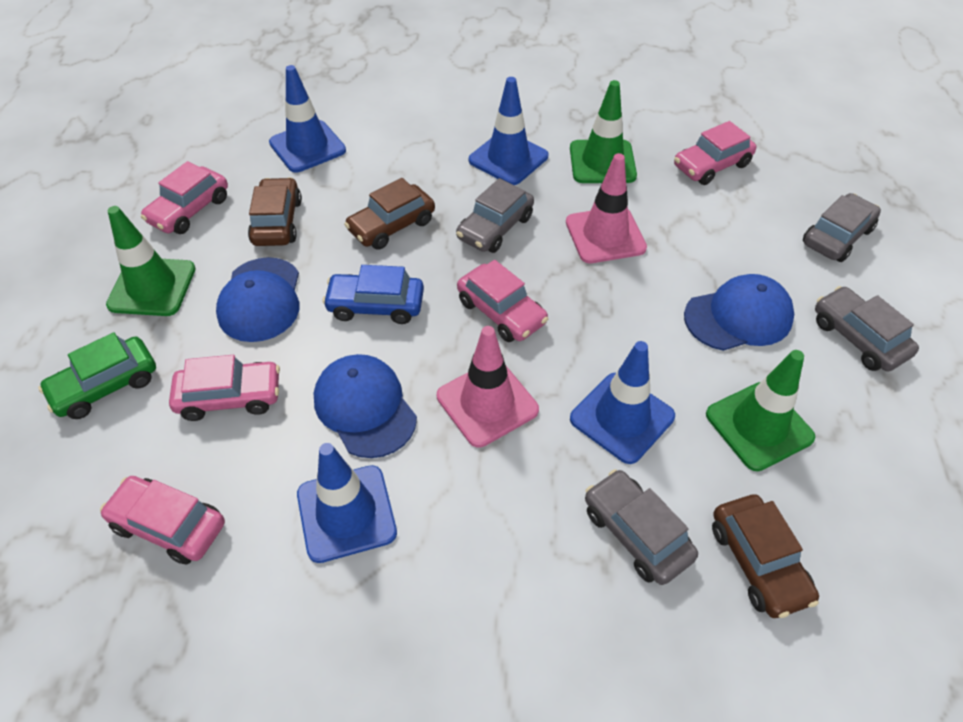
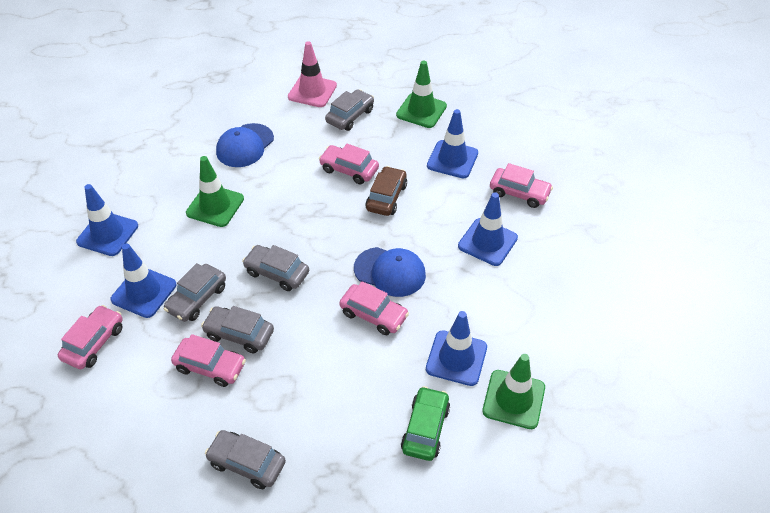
blue cap: [216,257,299,342] [314,354,417,458] [684,274,794,351] = 3 -> [216,123,274,167] [354,247,426,297] = 2
blue car: [322,265,424,324] = 1 -> none = 0
blue traffic cone: [269,65,346,172] [297,443,397,563] [469,77,548,185] [570,341,675,464] = 4 -> [76,184,138,256] [110,243,176,318] [426,311,487,386] [427,109,478,179] [458,192,518,266] = 5
brown car: [248,177,302,246] [344,178,435,250] [712,494,819,618] = 3 -> [365,166,407,216] = 1
grey car: [456,178,534,253] [585,469,698,585] [803,193,881,262] [815,286,919,371] = 4 -> [164,263,226,322] [201,306,274,353] [205,430,286,489] [242,245,309,291] [325,89,374,131] = 5
pink traffic cone: [437,326,539,448] [566,153,647,263] = 2 -> [288,41,337,107] = 1

